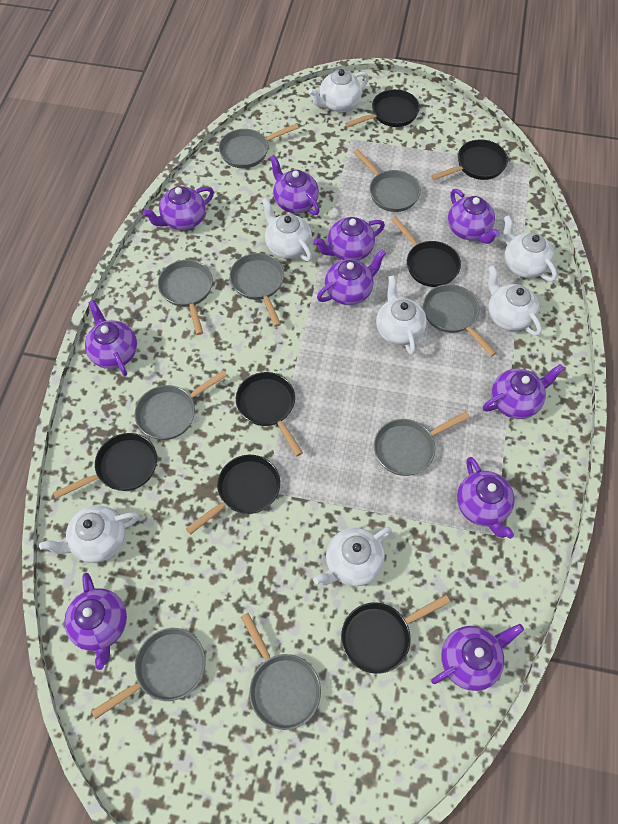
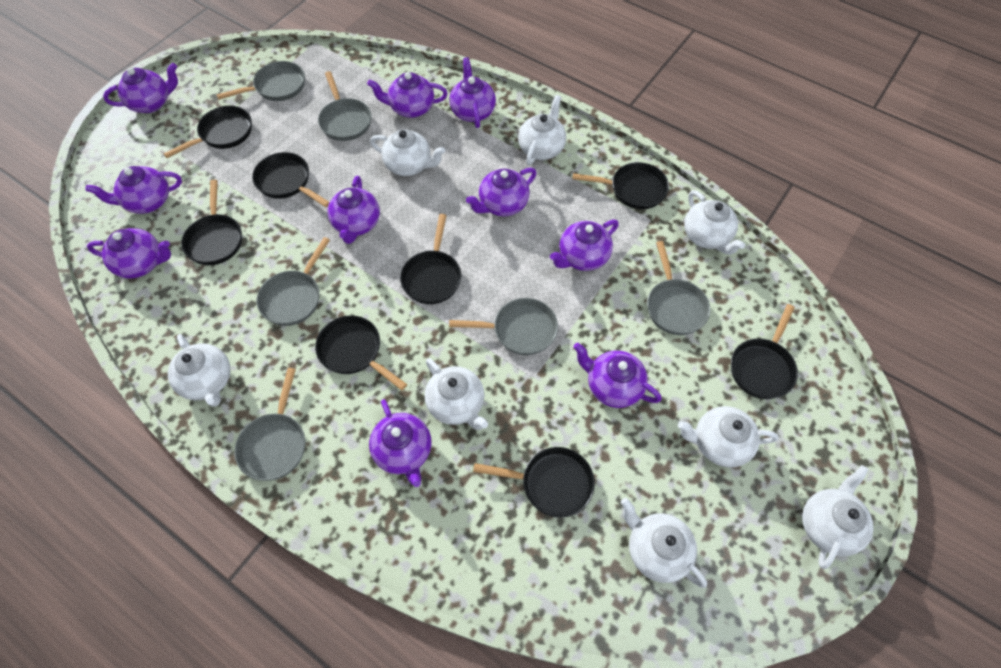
black pan: [53,433,157,499] [186,455,280,535] [236,372,303,456] [341,595,450,674] [345,89,420,127] [392,217,461,287] [431,139,508,180] = 7 -> [163,106,252,158] [181,180,242,265] [252,152,329,207] [315,315,407,390] [400,214,461,304] [473,447,595,518] [572,162,669,209] [731,304,798,399] = 8
grey pan: [91,628,206,719] [135,370,227,440] [158,260,213,335] [219,123,299,168] [229,253,284,327] [241,613,321,730] [354,149,421,212] [374,411,470,476] [423,284,496,357] = 9 -> [217,61,305,101] [235,368,305,481] [257,237,330,326] [318,71,371,141] [449,298,558,355] [647,241,710,335] = 6
white teapot: [39,505,139,563] [262,198,312,262] [308,69,369,112] [313,527,392,586] [376,275,427,355] [488,266,542,336] [503,215,557,282] = 7 -> [168,334,231,407] [370,129,445,176] [425,358,488,430] [518,95,566,165] [621,498,707,588] [678,406,779,467] [684,190,745,255] [802,465,874,569] = 8

